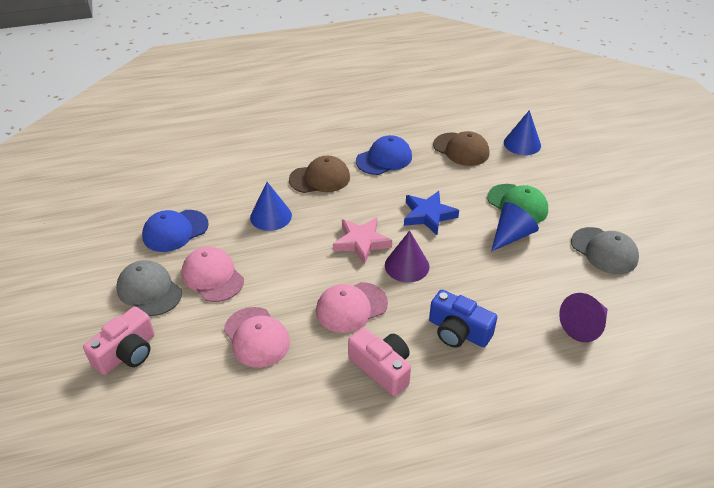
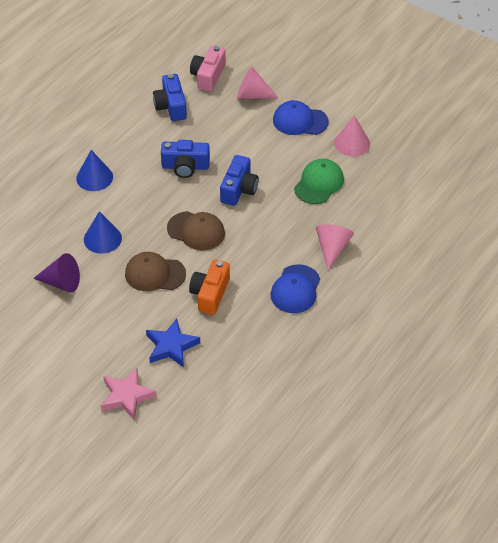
blue camera: [429,290,497,348] = 1 -> [153,74,187,121] [161,140,210,178] [220,155,259,206] = 3
blue cone: [250,182,292,231] [491,202,539,252] [504,110,541,155] = 3 -> [76,150,113,191] [84,211,122,254] = 2
grey cap: [116,260,182,316] [571,227,639,274] = 2 -> none = 0
orange camera: none = 0 -> [189,260,230,315] = 1
pink camera: [83,306,155,375] [348,328,411,396] = 2 -> [190,46,226,92] = 1
pink cap: [181,246,244,302] [224,307,290,368] [316,282,388,333] = 3 -> none = 0
pink cone: none = 0 -> [237,67,278,99] [316,224,354,270] [334,115,370,157] = 3
purple cone: [385,231,429,283] [559,293,608,342] = 2 -> [33,253,80,293] = 1

